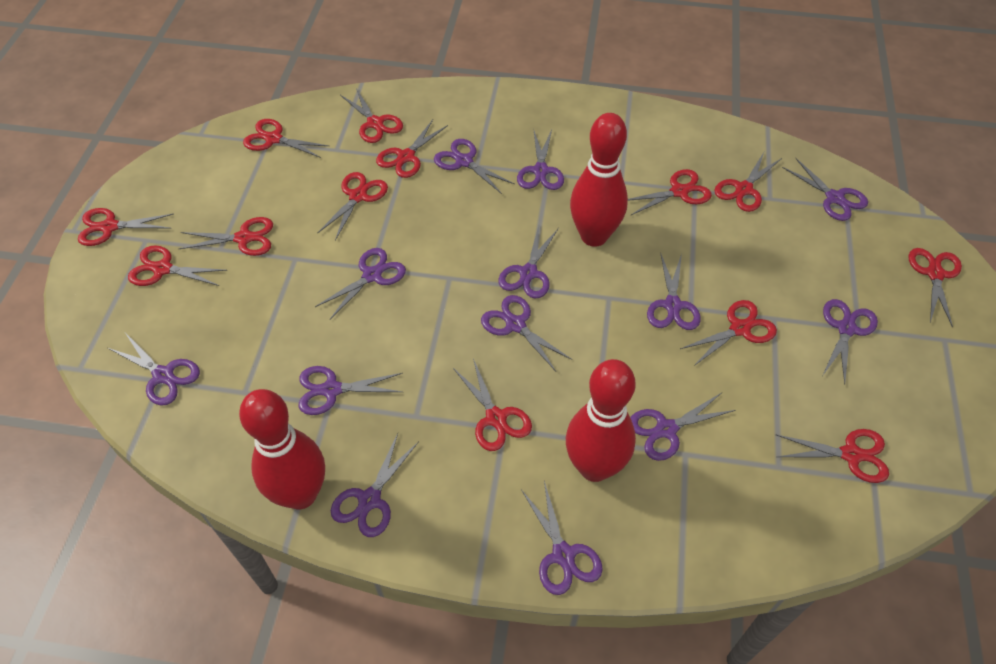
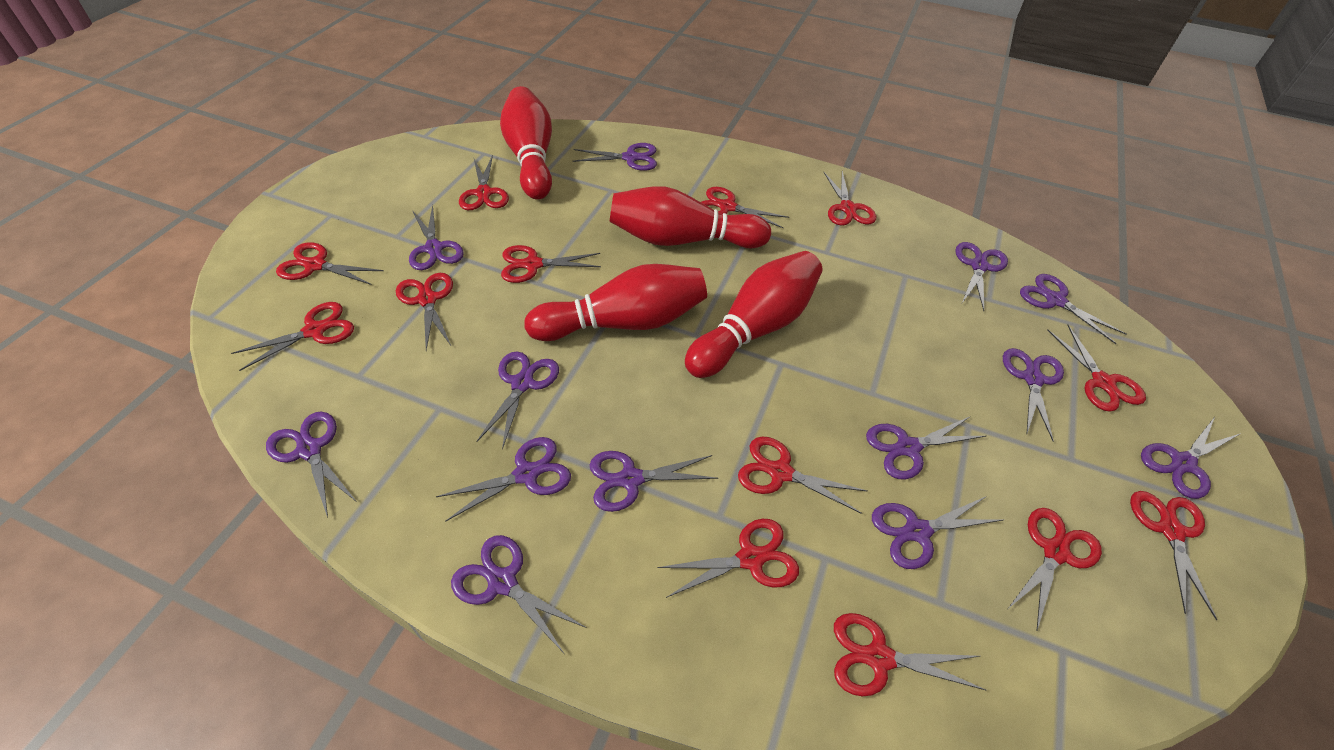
red bowling pin: [239,389,325,509] [566,359,636,482] [570,113,628,247] = 3 -> [500,86,552,200] [524,264,707,341] [610,186,771,248] [685,251,823,378] = 4

